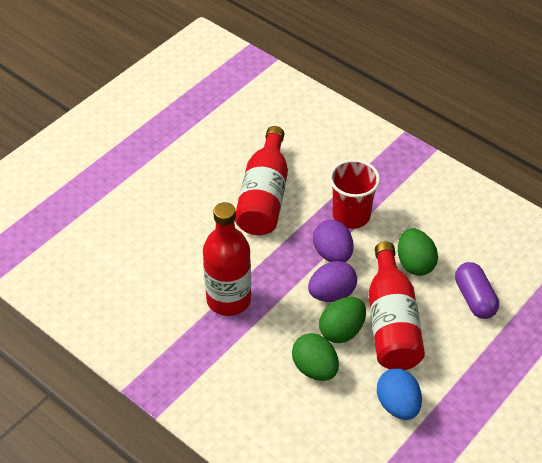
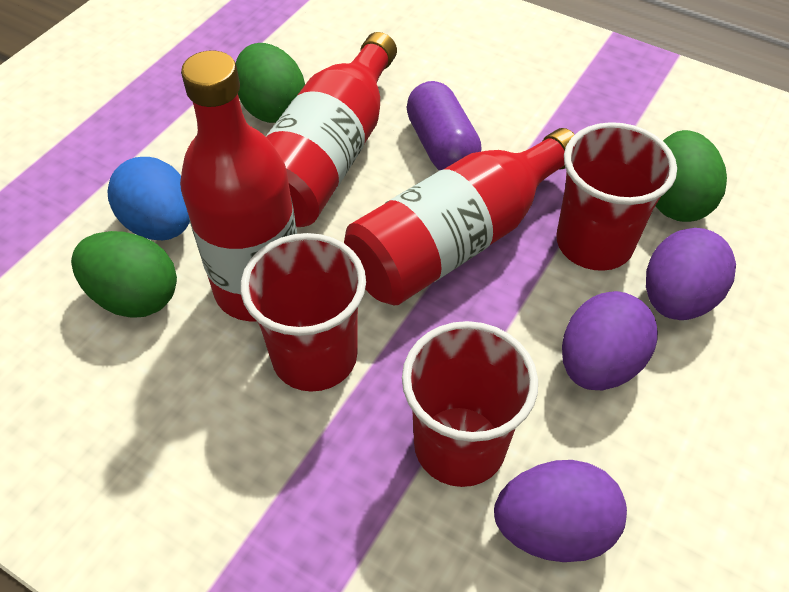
purple egg: [308,261,357,302] [313,220,354,262] = 2 -> [494,460,627,562] [562,291,658,390] [646,228,736,320] = 3
red cup: [329,159,380,229] = 1 -> [241,233,366,392] [402,321,538,487] [556,122,677,271] = 3

